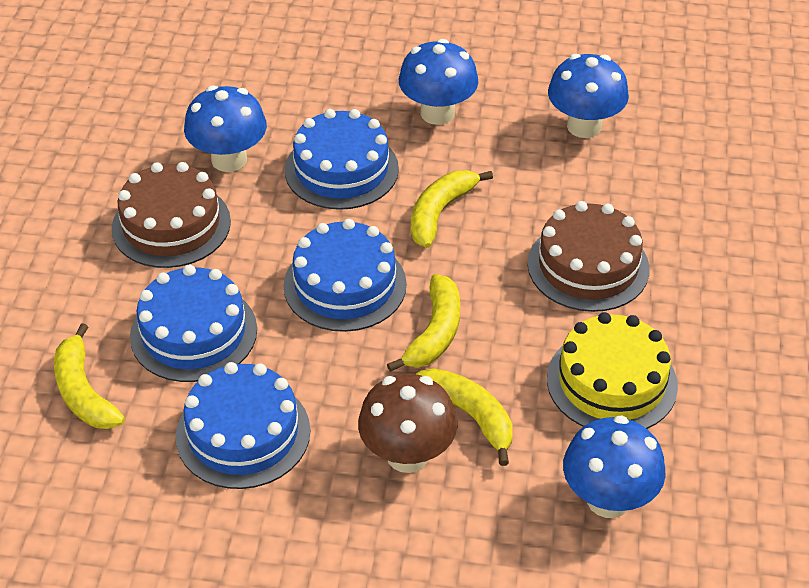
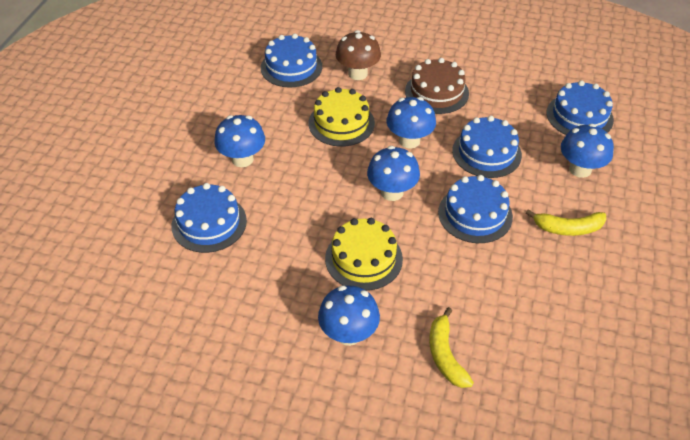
blue cake: [130,265,257,382] [176,362,310,489] [283,219,407,332] [285,109,399,210] = 4 -> [171,183,247,253] [261,34,322,87] [438,175,513,243] [452,116,522,178] [546,80,614,135] = 5
blue mushroom: [184,85,267,172] [399,39,478,125] [548,54,629,138] [563,416,666,518] = 4 -> [214,115,265,167] [318,285,380,346] [367,146,420,201] [387,97,436,149] [561,124,614,178] = 5
brown cake: [112,162,231,268] [528,201,649,312] = 2 -> [405,58,469,114] = 1
yellow banana: [54,323,125,429] [387,274,460,372] [411,170,493,248] [416,368,513,466] = 4 -> [429,307,474,388] [526,209,606,236] = 2
yellow cake: [547,312,678,429] = 1 -> [309,87,375,147] [325,218,403,291] = 2

